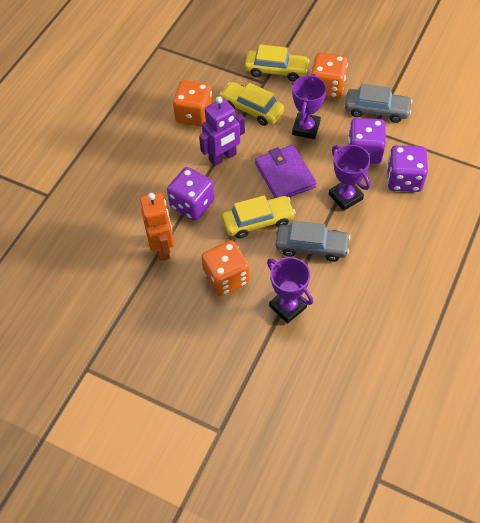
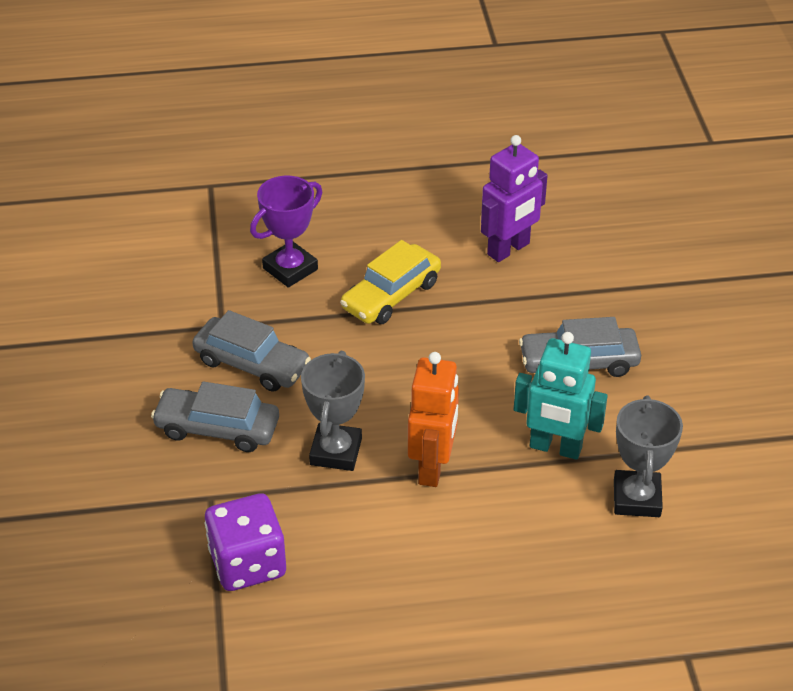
grey car: [276,221,351,262] [345,84,413,123] = 2 -> [151,381,279,452] [192,310,311,392] [519,317,641,377] = 3
grey trophy: none = 0 -> [301,351,365,471] [614,395,683,517] = 2
orange dice: [173,80,212,127] [201,240,250,296] [311,52,348,99] = 3 -> none = 0
purple dice: [167,167,214,221] [348,118,386,164] [387,145,428,192] = 3 -> [205,493,286,591] = 1
purple trophy: [267,257,313,324] [292,74,327,139] [329,145,371,211] = 3 -> [250,176,323,287] = 1
purple wallet: [255,145,316,198] = 1 -> none = 0
turquoise robot: none = 0 -> [514,332,608,460] = 1
yellow car: [220,82,284,126] [222,195,296,239] [245,45,309,82] = 3 -> [340,240,441,324] = 1

